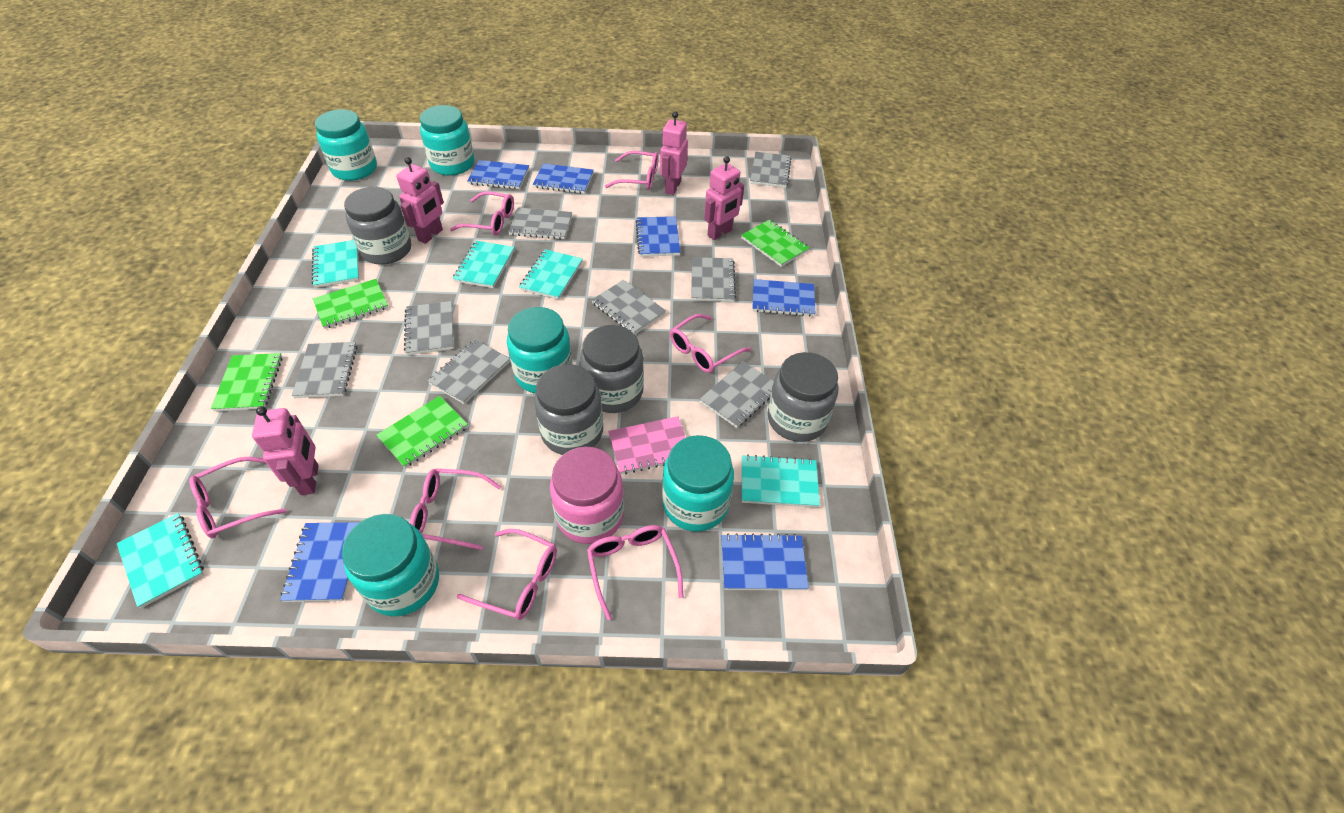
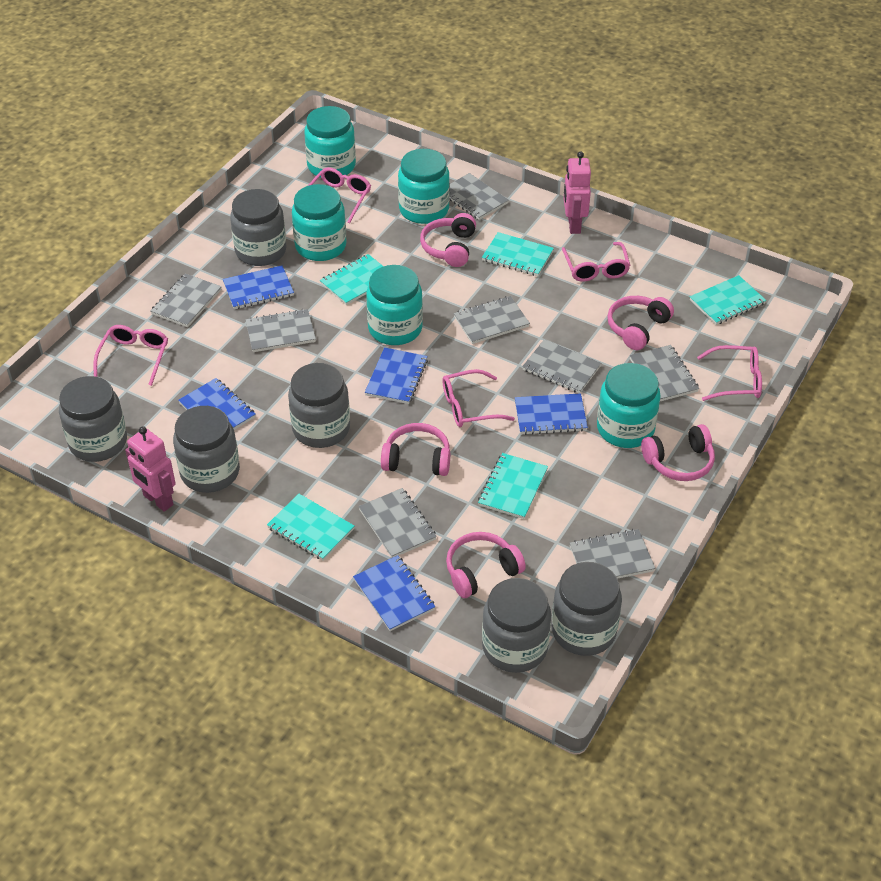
blue notebook: [280,522,360,602] [467,160,529,189] [533,163,594,194] [636,216,681,257] [721,533,809,590] [752,279,815,317] = 6 -> [178,378,256,430] [223,265,294,309] [353,555,436,631] [365,347,428,404] [515,393,588,435] = 5
green notebook: [211,353,282,411] [313,279,388,329] [376,396,468,468] [741,220,810,267] = 4 -> none = 0
grey jar: [344,187,411,265] [534,364,603,455] [580,325,644,413] [768,352,839,442] = 4 -> [59,376,127,462] [173,406,240,493] [230,189,287,266] [288,363,350,448] [482,578,551,673] [552,562,622,656] = 6
pink glasses: [189,457,287,538] [410,468,501,550] [450,191,514,235] [457,529,557,620] [587,525,683,620] [605,151,659,190] [670,314,751,373] = 7 -> [93,325,168,386] [308,167,371,224] [442,369,515,427] [562,242,630,282] [697,345,762,401] = 5
pink headphones: none = 0 -> [381,423,450,476] [420,213,476,267] [446,532,526,598] [607,296,674,350] [641,424,715,481] = 5
pink jar: [550,447,624,544] = 1 -> none = 0
pink notebook: [608,416,686,474] = 1 -> none = 0
pink robot: [252,406,319,495] [396,157,444,244] [660,111,688,195] [704,156,744,240] = 4 -> [125,426,176,512] [564,151,591,234] = 2

